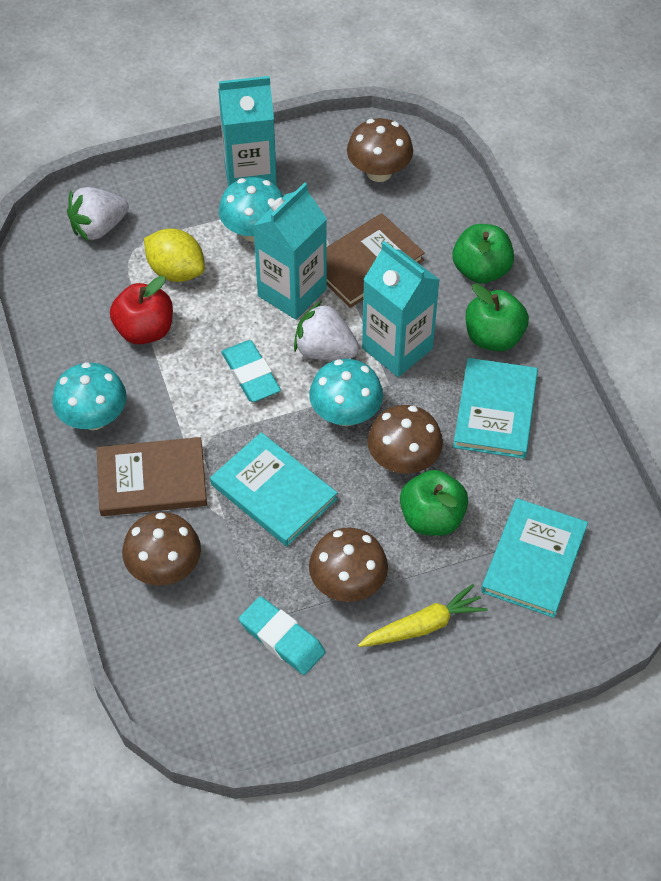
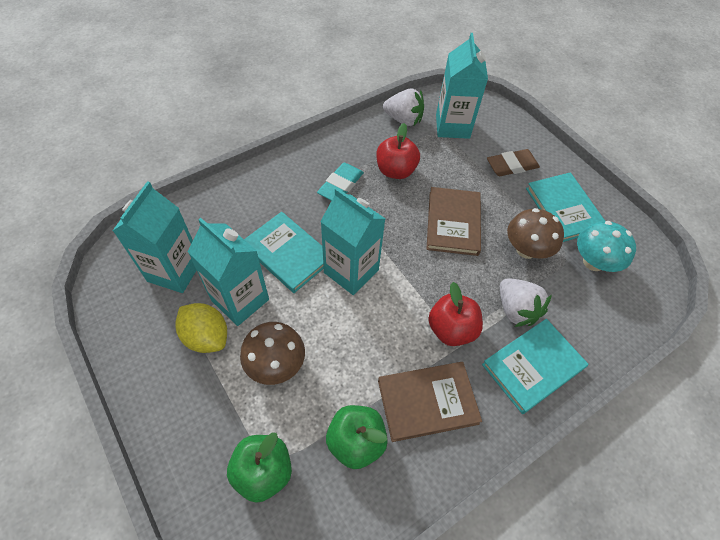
brown eraser: none = 0 -> [487,149,540,176] = 1
brown mushroom: [122,512,201,586] [309,528,388,602] [347,118,413,182] [367,405,443,474] = 4 -> [240,322,305,385] [507,208,564,259] = 2
green apple: [400,470,468,536] [453,224,514,284] [466,284,529,351] = 3 -> [227,433,292,503] [326,405,388,469] = 2
red apple: [110,276,173,344] = 1 -> [376,123,420,179] [428,282,483,346] = 2
turquoise carton: [218,76,277,187] [253,182,327,320] [362,241,440,377] = 3 -> [113,181,197,293] [188,218,269,326] [320,187,385,295] [436,33,488,139] = 4
turquoise eraser: [221,340,281,402] [239,596,325,675] = 2 -> [317,163,364,201] = 1
turquoise mushroom: [52,362,127,430] [219,177,283,242] [309,359,383,426] = 3 -> [577,221,636,272] = 1
yellow carrot: [358,584,488,647] = 1 -> none = 0

